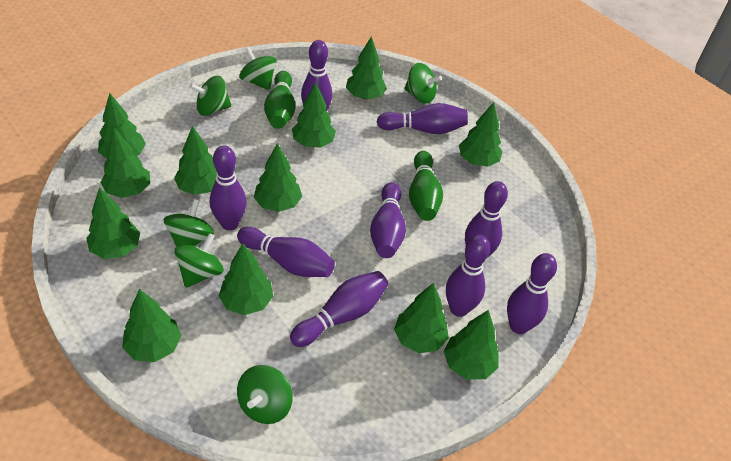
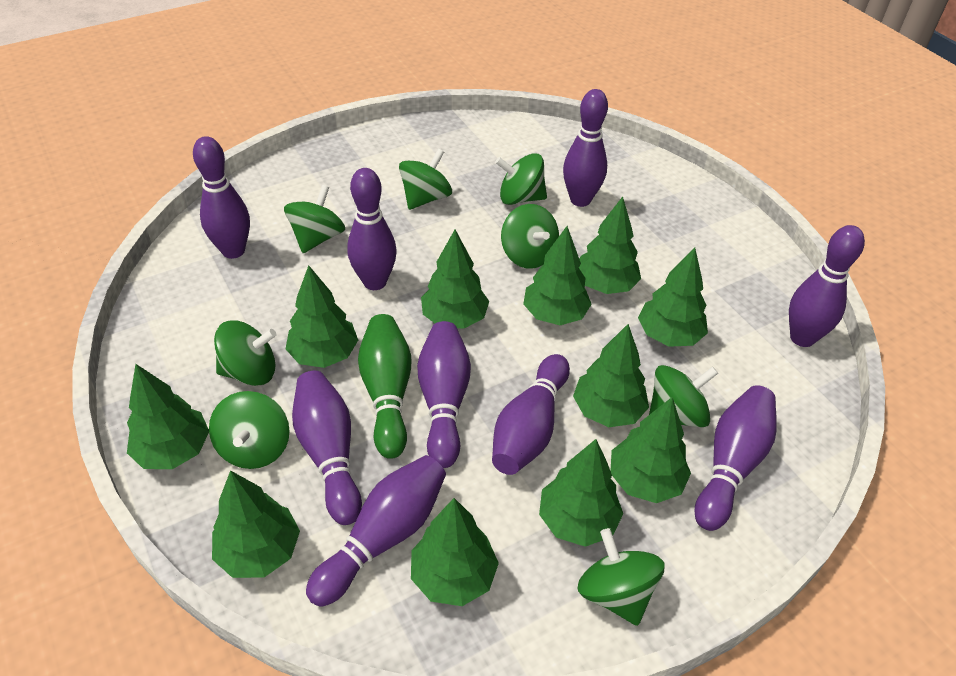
green bowling pin: [264,71,295,129] [409,151,443,221] = 2 -> [358,314,411,459] = 1
green spinning top: [164,199,214,247] [174,233,224,288] [190,76,231,116] [237,365,293,424] [239,47,277,90] [404,63,442,103] = 6 -> [209,391,290,469] [214,320,277,386] [284,185,345,253] [399,149,452,210] [495,153,547,205] [501,204,559,269] [577,528,665,626] [649,365,718,427] = 8
green tree: [86,187,140,259] [98,93,146,159] [100,128,150,198] [122,289,182,362] [174,126,217,195] [219,244,273,315] [254,143,302,212] [292,82,336,148] [346,36,387,99] [394,283,449,353] [444,310,499,380] [459,102,503,167] = 12 -> [127,364,209,469] [212,470,300,578] [286,265,358,368] [411,498,499,606] [421,230,489,329] [523,226,592,325] [539,439,623,547] [573,324,649,427] [579,197,641,294] [610,397,691,503] [638,248,708,347] = 11

